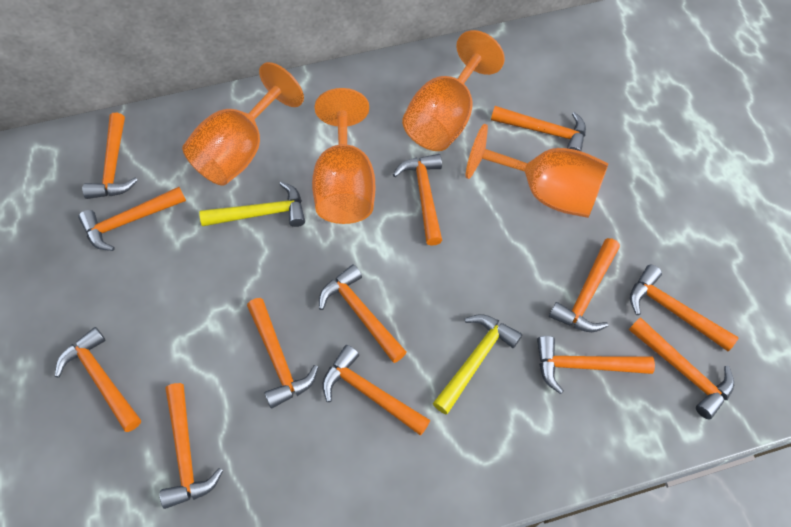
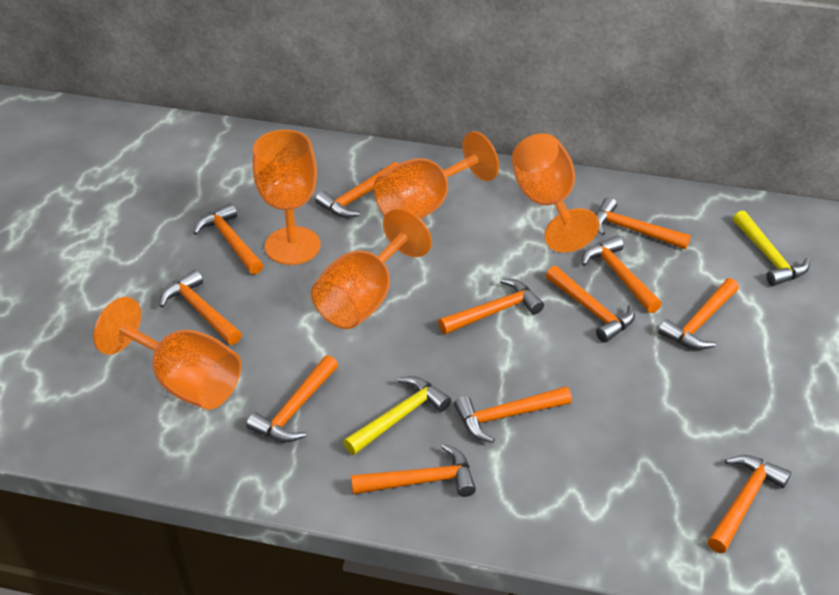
orange goblet: [182,62,304,186] [312,88,375,224] [402,30,505,151] [466,124,609,218] = 4 -> [93,297,241,410] [252,130,321,265] [311,208,432,329] [374,131,499,219] [512,133,599,252] = 5
orange hammer: [55,327,141,432] [78,187,186,251] [82,113,138,199] [160,383,223,509] [247,298,318,408] [319,264,407,363] [322,345,430,435] [393,154,442,246] [491,106,586,151] [537,336,655,394] [549,238,620,332] [629,317,734,420] [630,265,739,351] = 13 -> [160,270,242,345] [193,204,263,274] [246,355,338,442] [315,162,398,218] [351,444,476,497] [438,278,544,334] [454,386,572,443] [546,266,635,343] [582,236,662,313] [595,197,691,249] [658,278,739,350] [708,455,791,553] = 12

